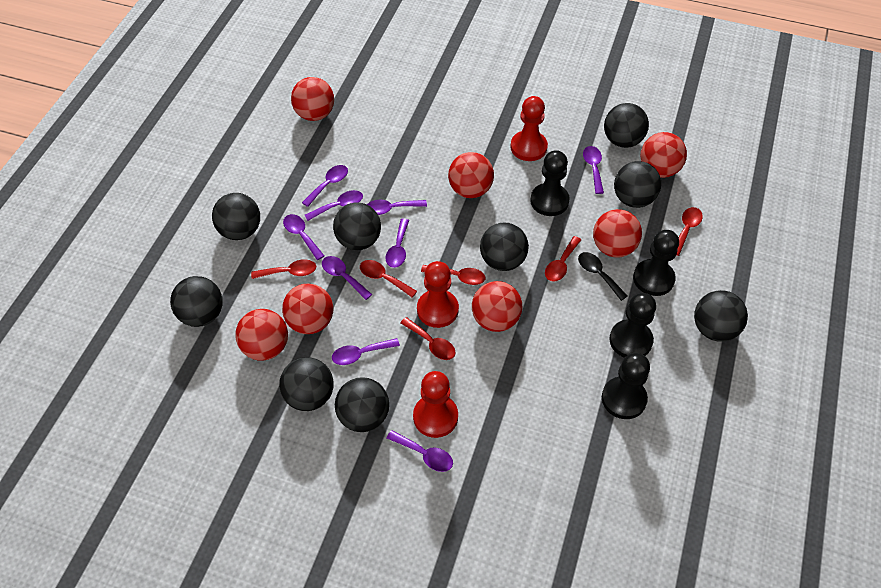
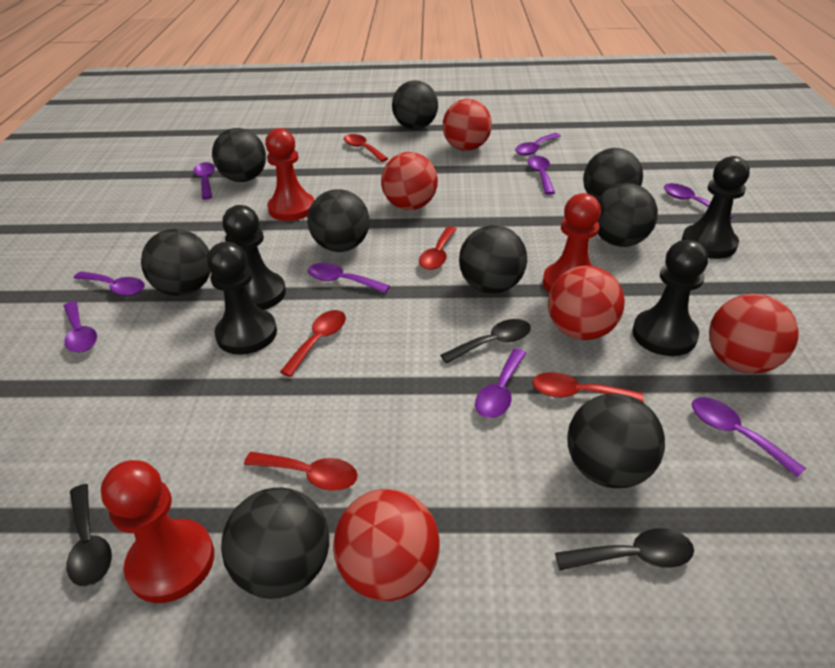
black spoon: [578,252,627,301] = 1 -> [67,484,112,587] [440,319,531,364] [555,528,694,570] = 3
red ball: [235,309,288,361] [282,284,333,334] [291,77,334,121] [448,152,494,198] [472,281,522,332] [593,209,642,258] [641,132,687,178] = 7 -> [333,489,440,601] [381,152,438,210] [442,99,492,151] [548,266,625,340] [709,294,798,373] = 5
red spoon: [251,259,316,279] [360,260,417,297] [400,317,455,360] [421,265,485,285] [545,236,581,281] [677,207,703,256] = 6 -> [244,452,358,491] [280,310,346,377] [344,134,388,162] [419,226,457,270] [532,372,644,402] = 5

